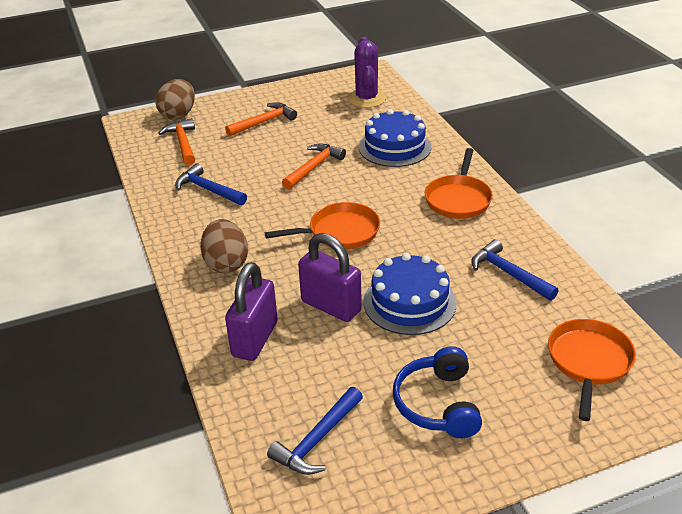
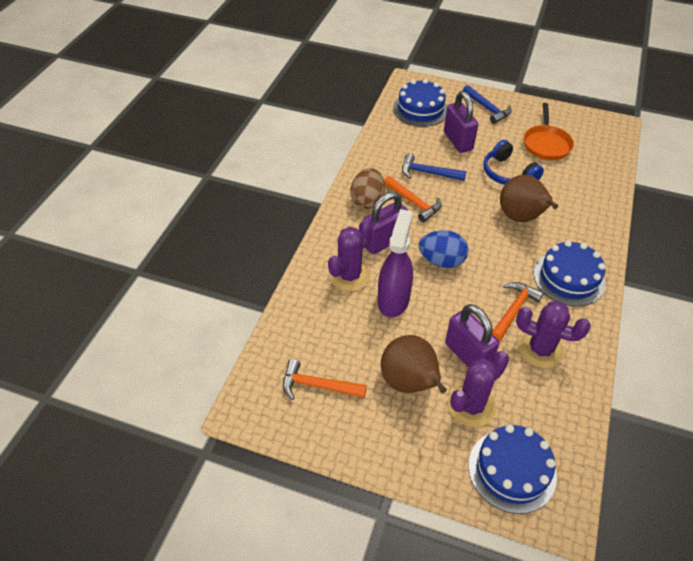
blue cake: [359,109,431,167] [363,253,457,335] = 2 -> [393,79,447,127] [468,424,557,514] [534,241,606,306] = 3
blue egg: none = 0 -> [419,230,469,268] = 1
blue hammer: [175,163,247,205] [267,387,363,475] [471,239,559,301] = 3 -> [402,153,467,181] [463,85,512,124] = 2
brown egg: [156,79,195,120] [200,219,248,273] = 2 -> [351,168,385,209] = 1
brown pear: none = 0 -> [381,335,447,393] [500,175,558,222] = 2
orange pan: [265,202,380,249] [425,148,493,219] [548,319,636,421] = 3 -> [524,103,574,160] = 1
purple cactus: [347,37,386,108] = 1 -> [328,220,372,291] [448,351,509,427] [516,302,591,368] = 3
purple padlock: [225,262,278,361] [298,233,362,322] = 2 -> [364,192,408,254] [444,91,478,153] [445,304,499,368] = 3
purple spray bottle: none = 0 -> [378,209,413,318] = 1

